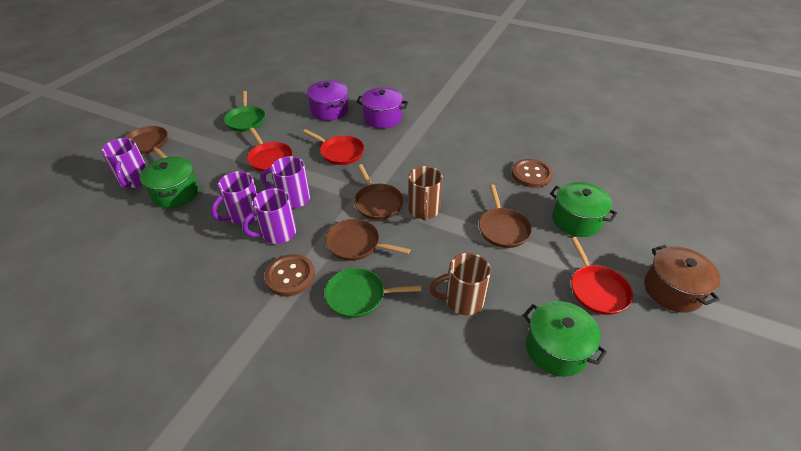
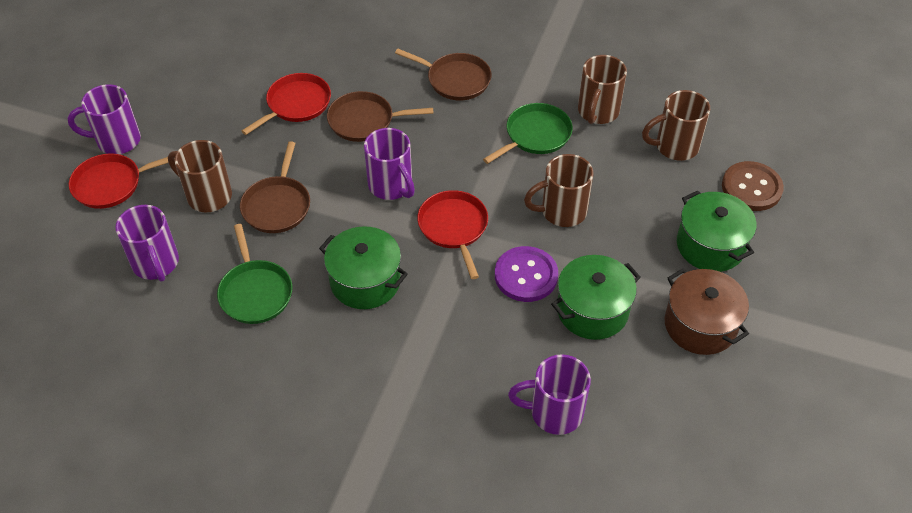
brown button: [264,254,315,296] [512,159,553,188] = 2 -> [722,161,784,211] = 1
brown mug: [408,166,443,220] [429,253,491,315] = 2 -> [168,140,232,212] [524,154,593,227] [578,55,627,124] [642,90,710,161] = 4
brown pan: [124,126,168,158] [326,219,410,261] [354,164,404,220] [479,184,532,248] = 4 -> [240,141,310,233] [327,91,433,142] [395,49,492,100] = 3
purple button: none = 0 -> [495,246,558,302] = 1
purple pot: [307,80,348,121] [356,87,408,129] = 2 -> none = 0

